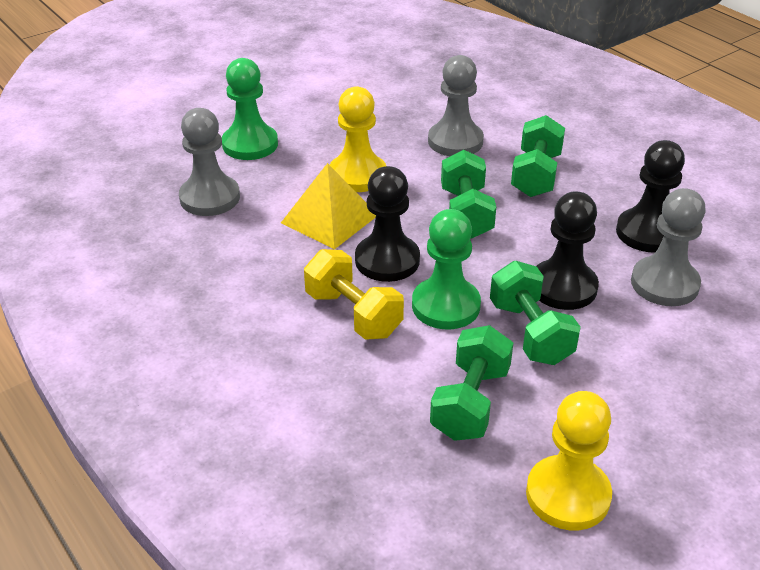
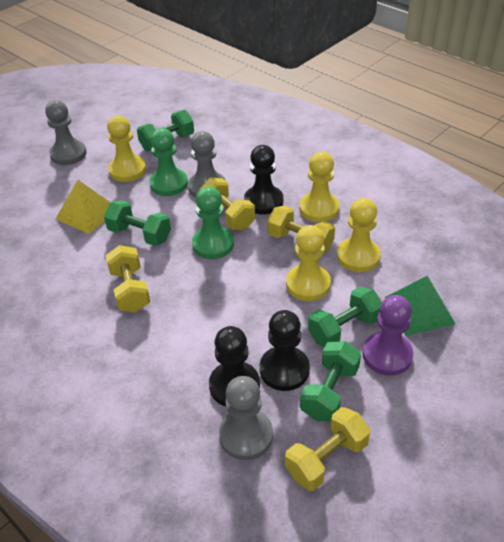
green pyramid: none = 0 -> [385,276,455,336] = 1
purple pawn: none = 0 -> [362,295,413,376] = 1
yellow dumbbell: [304,249,404,340] = 1 -> [105,245,150,312] [200,177,255,230] [267,205,335,253] [285,407,370,491] = 4
yellow pawn: [330,87,386,192] [526,391,612,530] = 2 -> [107,115,146,182] [286,225,331,301] [299,152,340,222] [337,198,381,272] = 4

